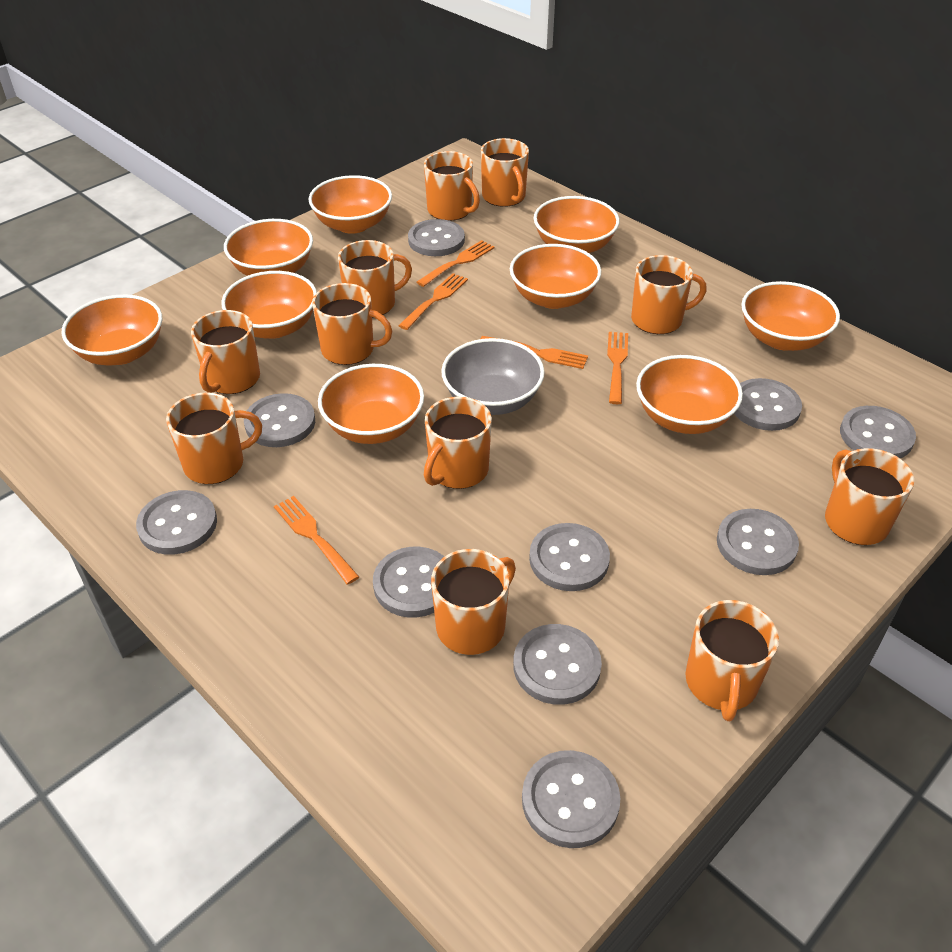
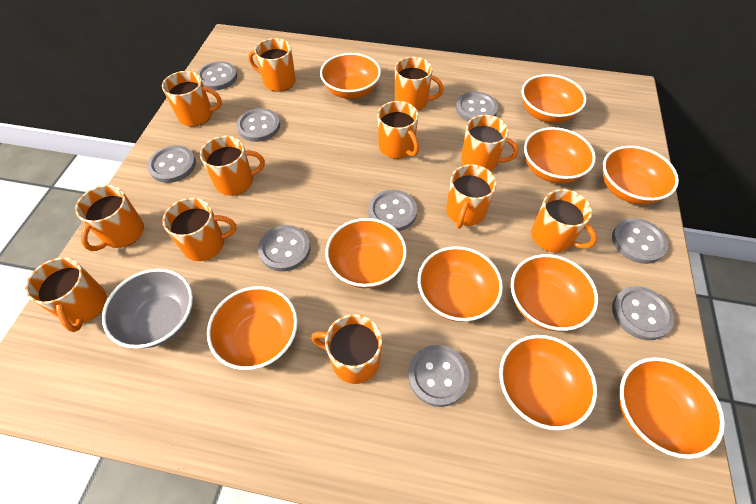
grey button: [136,490,217,555] [244,393,315,447] [373,547,444,618] [408,219,465,256] [513,624,602,705] [522,750,621,848] [529,523,610,591] [717,509,799,575] [734,378,802,431] [840,406,916,458] = 10 -> [147,145,196,183] [197,61,237,90] [236,108,280,142] [258,225,310,272] [368,190,417,231] [408,345,469,407] [456,92,498,121] [612,218,668,264] [612,286,674,340] = 9
orange bowl: [61,295,162,366] [221,271,317,339] [224,219,313,276] [309,175,392,234] [318,364,424,444] [510,244,601,309] [534,196,620,253] [636,355,743,434] [741,281,840,351] = 9 -> [207,286,298,370] [320,53,381,99] [325,218,407,288] [418,246,503,322] [499,335,597,430] [511,254,598,331] [521,74,586,123] [524,127,596,183] [603,146,679,205] [619,357,725,459] = 10
orange fork: [274,496,359,585] [398,273,468,330] [417,240,495,287] [480,336,588,369] [607,332,628,404] = 5 -> none = 0
orange mug: [166,392,262,484] [191,310,260,394] [312,283,392,365] [338,240,412,318] [424,151,480,221] [424,397,492,489] [431,549,516,655] [481,138,529,207] [631,255,707,334] [685,600,779,722] [825,448,914,545] = 11 -> [25,257,107,332] [75,185,144,251] [162,71,222,127] [162,198,236,261] [200,136,265,196] [248,38,296,92] [311,314,382,384] [377,101,419,159] [395,57,444,111] [446,164,497,229] [461,115,518,171] [531,189,597,252] = 12

